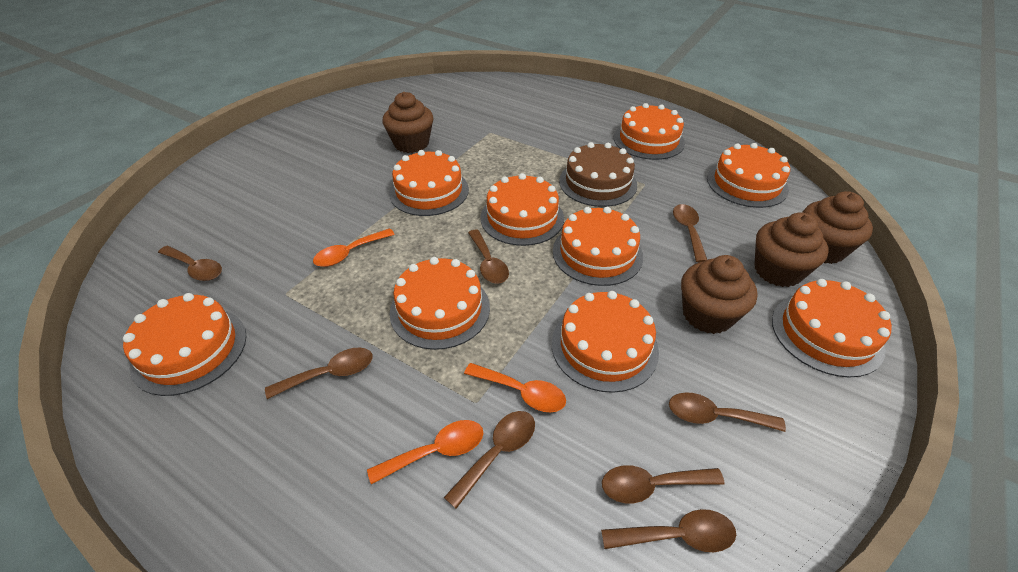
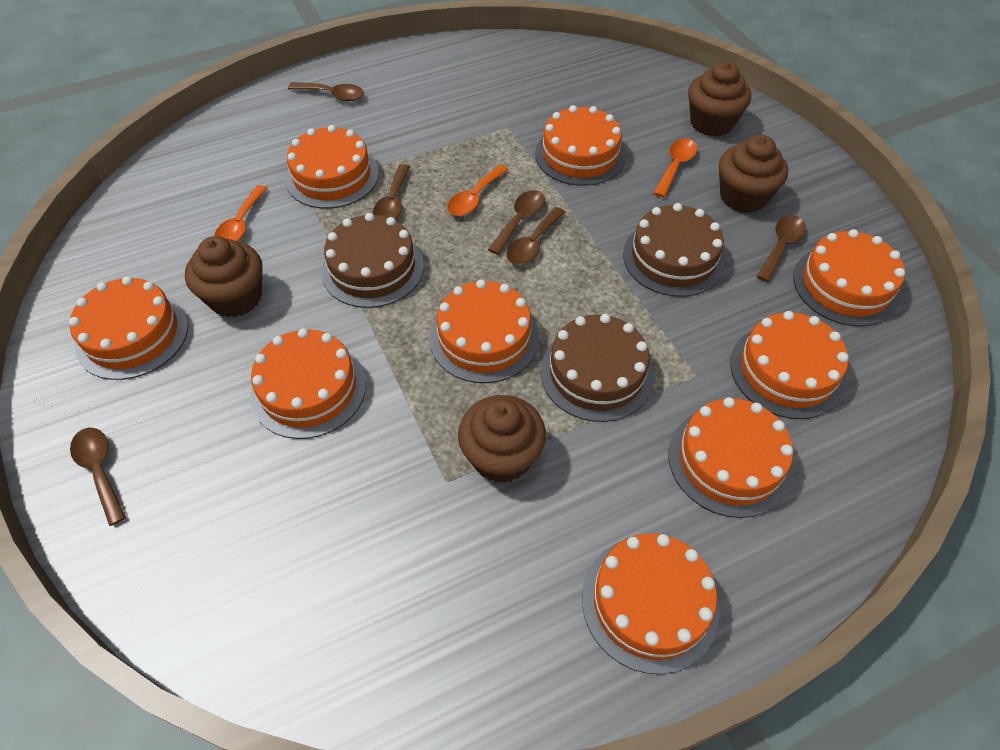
brown cake: [559,142,637,207] = 1 -> [321,213,424,308] [541,314,654,422] [623,203,725,297] = 3
brown spoon: [158,246,222,281] [265,348,373,399] [444,411,535,509] [468,230,509,284] [601,509,736,552] [602,465,725,503] [669,392,786,432] [673,204,707,262] = 8 -> [70,428,126,526] [288,82,364,101] [373,164,410,219] [488,190,545,255] [507,207,565,265] [756,215,806,282] = 6

